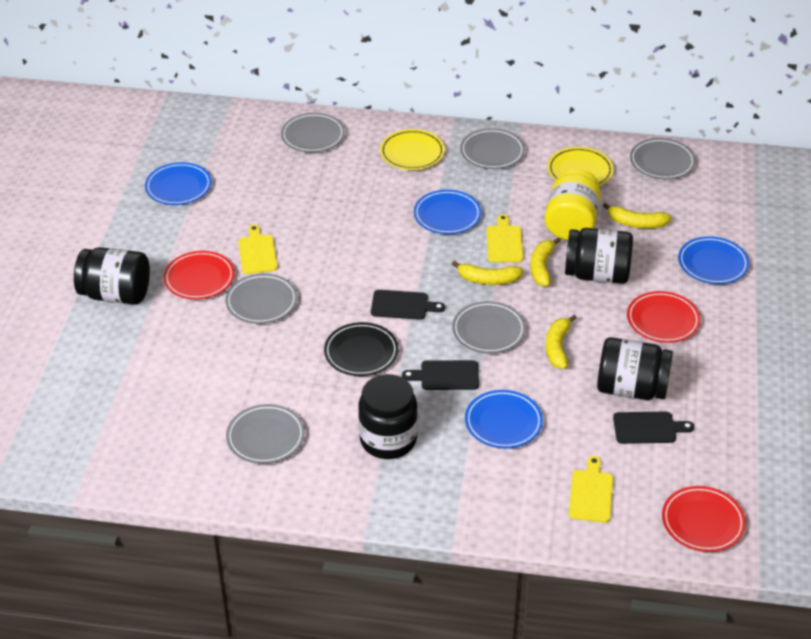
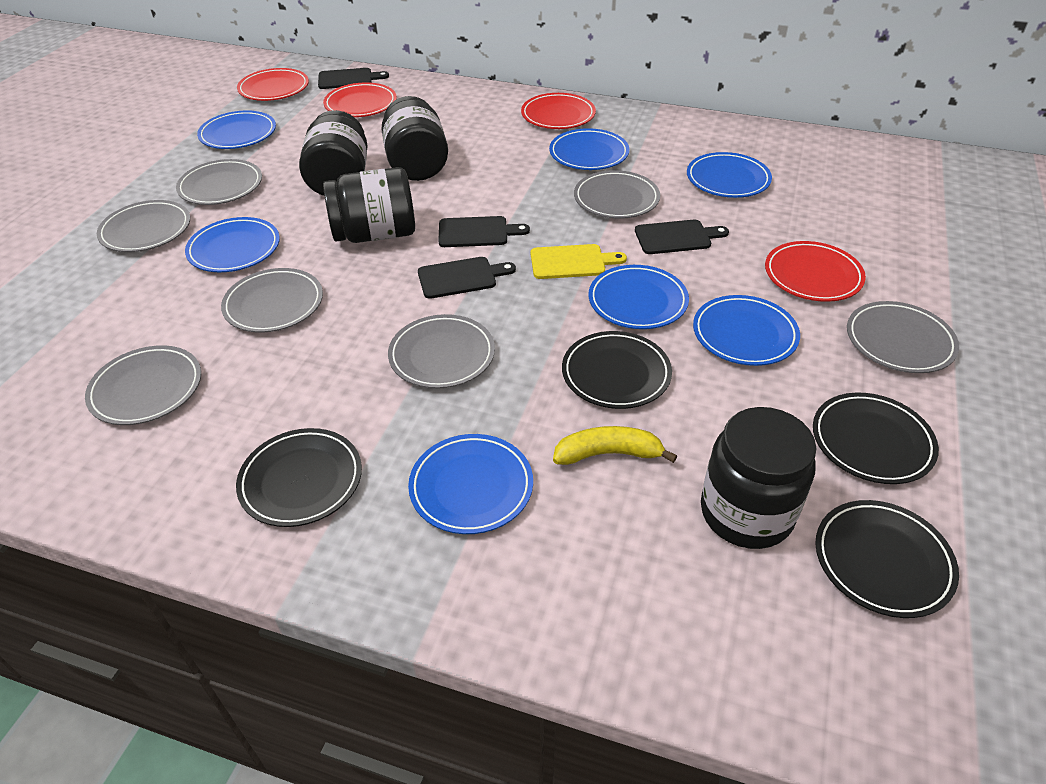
black cutting board: [371,290,445,320] [402,360,479,390] [613,411,694,444] = 3 -> [318,68,389,89] [418,257,516,299] [438,216,530,247] [635,219,729,254] = 4
black plate: [324,322,399,376] = 1 -> [236,428,362,527] [562,331,672,409] [813,393,939,484] [815,500,959,618] = 4
blue plate: [145,162,212,205] [414,190,482,234] [465,390,543,449] [678,236,749,284] = 4 -> [185,217,280,272] [197,110,276,149] [408,434,533,534] [549,128,629,170] [589,265,689,329] [687,152,772,198] [693,295,800,366] = 7
grey plate: [225,273,298,324] [226,404,305,464] [281,113,345,153] [452,301,526,354] [460,128,525,169] [630,138,696,180] = 6 -> [85,345,201,425] [97,200,190,252] [176,159,262,205] [221,268,323,333] [388,314,495,388] [574,170,660,219] [847,301,959,373] = 7
red plate: [163,251,235,300] [627,291,701,343] [662,486,746,552] = 3 -> [237,68,309,101] [323,82,397,117] [521,93,596,129] [765,241,866,302] = 4
yellow banana: [452,261,523,285] [530,237,561,286] [546,315,577,369] [603,203,671,228] = 4 -> [553,426,677,465] = 1
yellow cutting board: [238,225,278,274] [487,214,524,262] [569,456,613,523] = 3 -> [531,244,627,279] = 1
yellow jar: [545,168,601,240] = 1 -> none = 0
yellow plate: [380,129,445,170] [547,147,614,186] = 2 -> none = 0

